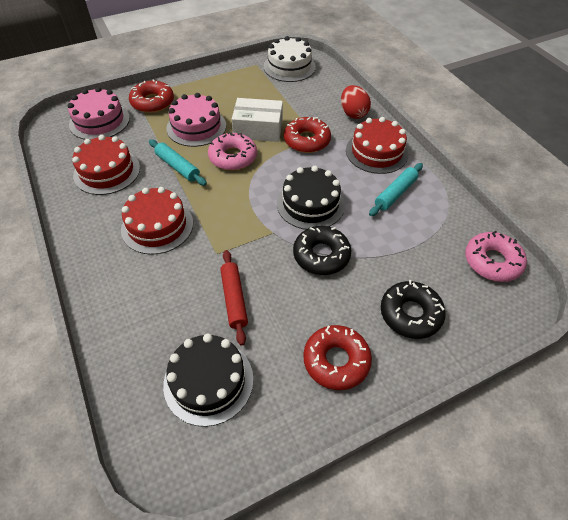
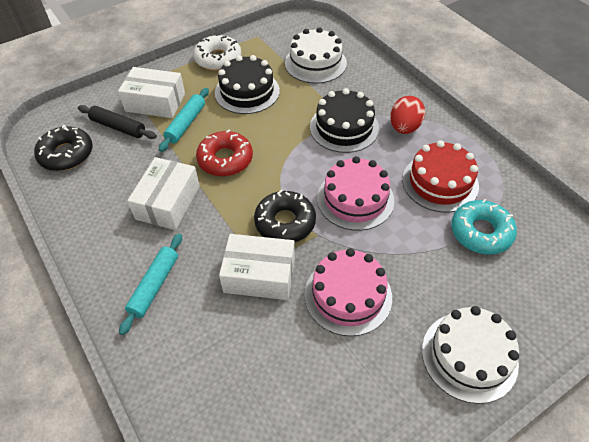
black rolling pin: none = 0 -> [78,105,157,139] = 1
pink donut: [208,131,257,170] [465,231,527,282] = 2 -> none = 0
red cake: [72,135,140,195] [121,187,193,255] [346,117,408,174] = 3 -> [402,140,479,213] = 1
red donut: [129,79,174,113] [284,117,331,153] [303,325,372,390] = 3 -> [196,130,253,176] = 1
red rolling pin: [220,250,248,346] = 1 -> none = 0
turquoise donut: none = 0 -> [451,199,517,255] = 1
white box: [232,98,283,142] = 1 -> [118,67,185,118] [127,157,200,230] [219,234,295,300] = 3
white cake: [264,36,316,82] = 1 -> [285,27,347,84] [422,306,519,404] = 2
white donut: none = 0 -> [193,33,242,71] = 1

